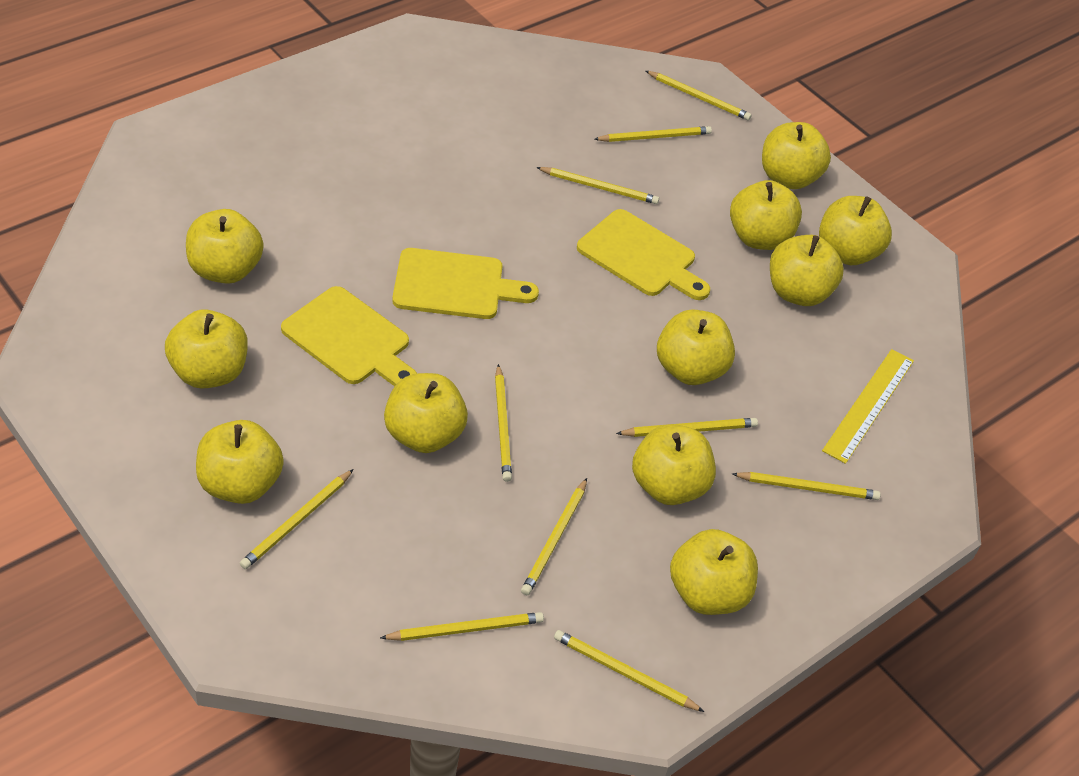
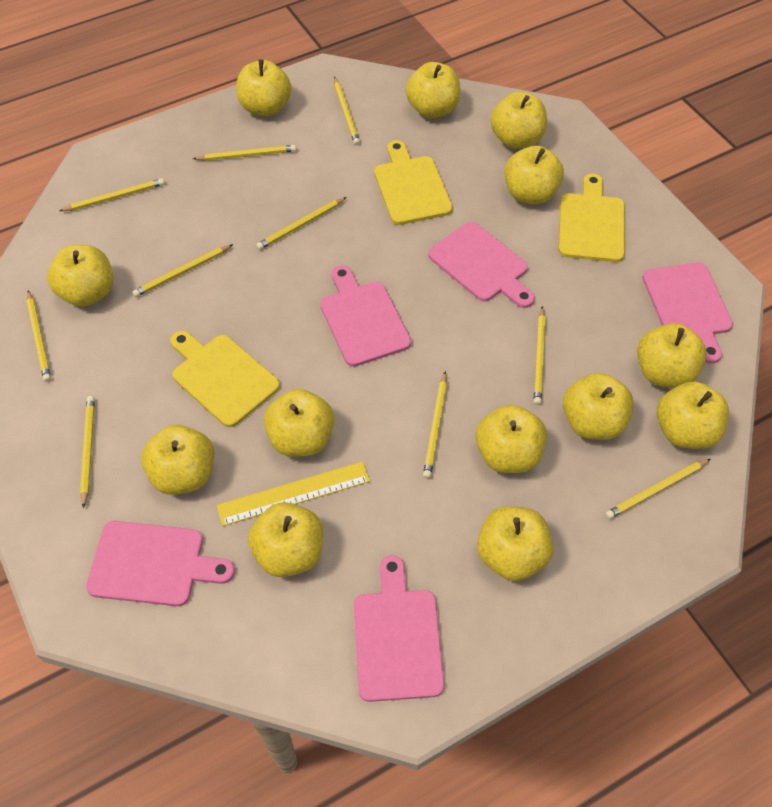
pink cutting board: none = 0 -> [86,521,235,606] [320,265,411,367] [354,555,444,702] [428,222,535,308] [642,262,733,364] = 5
yellow apple: [165,309,248,388] [186,209,264,284] [196,420,284,504] [384,373,468,453] [632,424,716,505] [657,309,735,385] [670,529,758,615] [730,180,802,250] [762,122,831,189] [770,235,844,306] [819,196,892,265] = 11 -> [47,245,113,307] [141,425,214,495] [237,59,292,116] [248,502,323,577] [264,389,334,457] [406,62,460,118] [476,405,547,473] [477,506,554,581] [490,92,547,149] [504,146,564,204] [563,373,634,440] [637,323,707,388] [657,381,729,449] = 13

